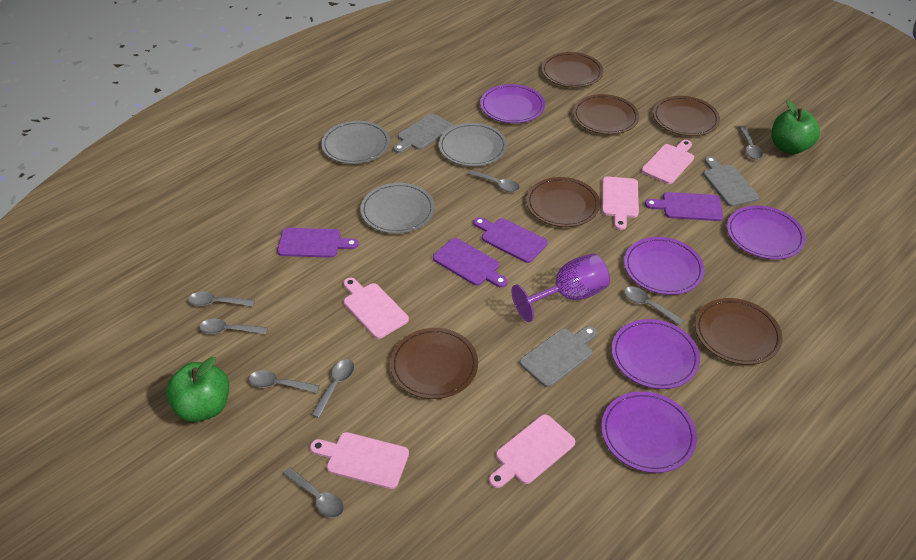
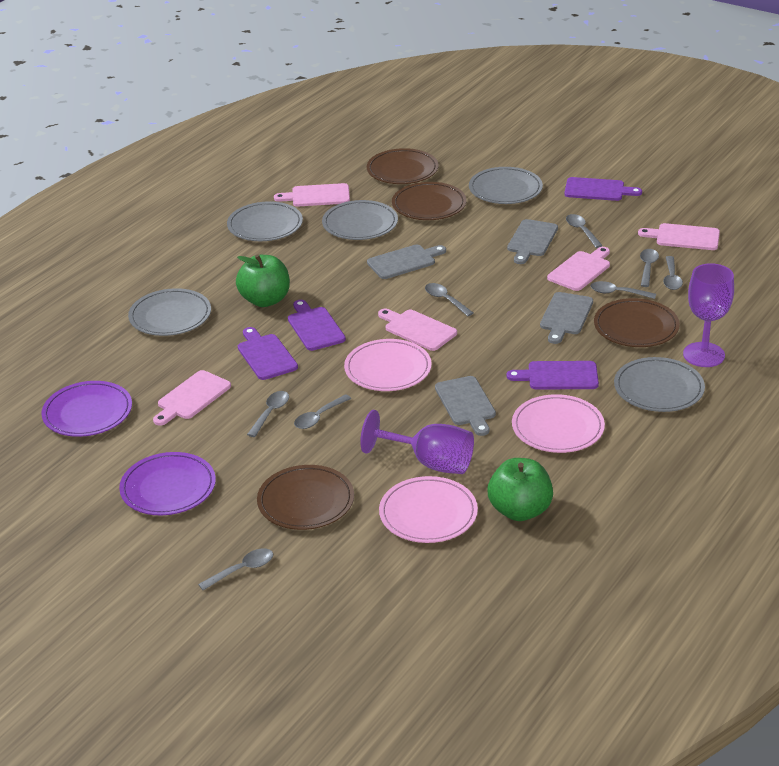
brown plate: [390,328,478,399] [526,177,600,227] [541,52,604,88] [573,94,639,134] [653,96,720,136] [695,298,783,365] = 6 -> [257,465,354,530] [367,148,438,184] [392,182,466,220] [594,298,680,347] = 4
grey cutting board: [393,113,453,153] [520,326,597,387] [703,156,759,207] = 3 -> [367,245,446,279] [435,376,496,436] [507,219,558,264] [540,292,593,344] = 4
grey plate: [321,121,390,164] [360,183,435,234] [439,123,507,166] = 3 -> [128,288,211,336] [227,201,303,241] [322,200,398,240] [469,167,543,204] [614,357,705,412] = 5
pink plate: none = 0 -> [344,339,432,391] [379,476,478,543] [512,394,605,453] = 3
purple goblet: [511,253,610,322] = 1 -> [360,410,474,474] [683,263,734,367] = 2
purple plate: [480,84,545,123] [601,391,697,473] [612,319,700,389] [624,237,705,295] [727,206,806,259] = 5 -> [41,381,132,437] [119,452,216,515] = 2

